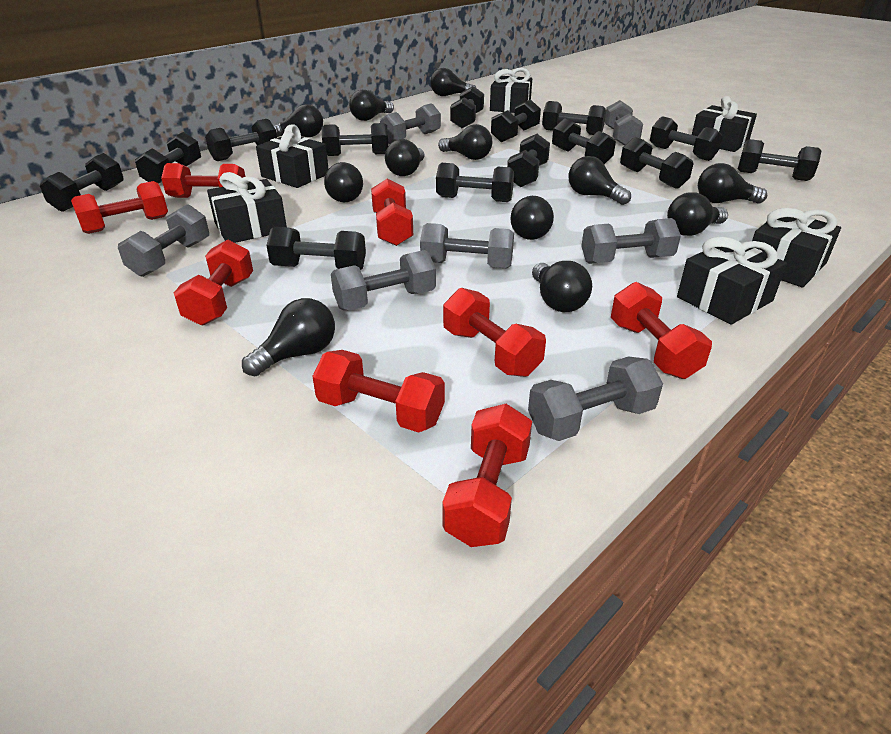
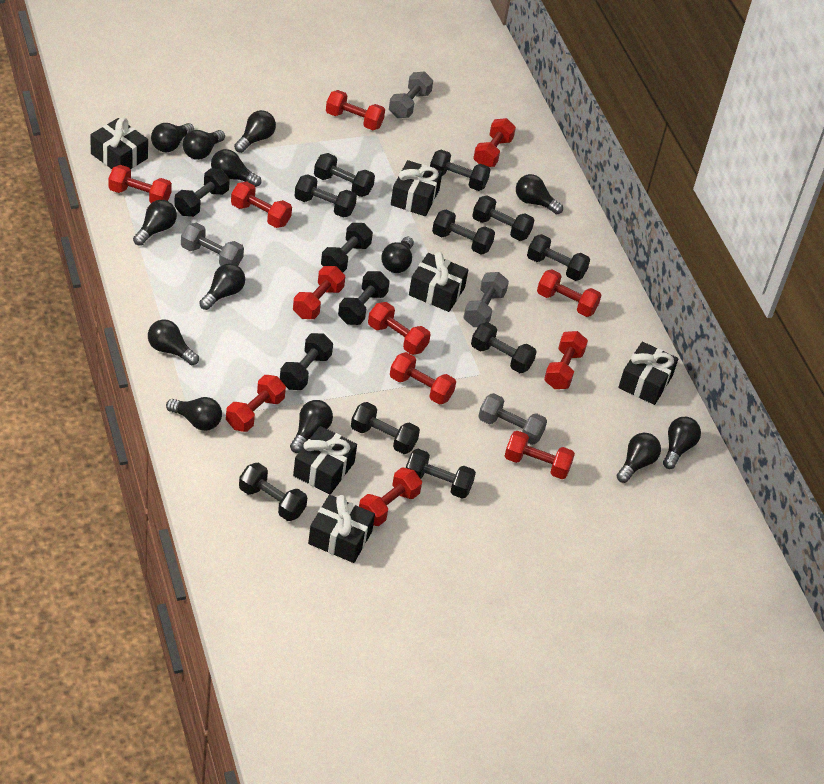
black light bulb: [242,298,335,376] [273,104,323,137] [324,162,363,202] [349,90,394,121] [385,139,425,176] [430,68,476,96] [438,124,492,160] [510,196,554,240] [532,261,592,312] [568,156,631,205] [667,192,728,236] [698,163,767,204] = 12 -> [133,200,177,246] [148,320,199,365] [151,123,194,152] [166,397,222,431] [183,130,225,160] [199,263,245,310] [211,149,262,187] [234,110,276,153] [290,400,333,453] [381,236,414,273] [516,174,563,214] [617,433,661,483] [663,417,701,469] = 13
grey dumbbell: [118,204,209,277] [331,250,436,311] [380,103,441,144] [420,223,514,268] [528,356,663,441] [581,218,681,264] [605,100,643,146] = 7 -> [181,223,244,266] [389,72,433,118] [463,272,509,327] [478,393,547,445] = 4
red dumbbell: [71,181,168,234] [161,163,245,198] [174,239,253,326] [312,350,445,433] [371,179,413,246] [442,404,532,547] [443,288,546,377] [611,282,712,379] = 8 -> [108,165,172,203] [226,375,286,432] [231,181,292,228] [293,266,345,319] [326,90,385,130] [359,468,422,526] [368,302,431,355] [390,352,456,404] [473,118,516,167] [505,431,575,479] [537,269,601,317] [544,331,588,389] = 12

